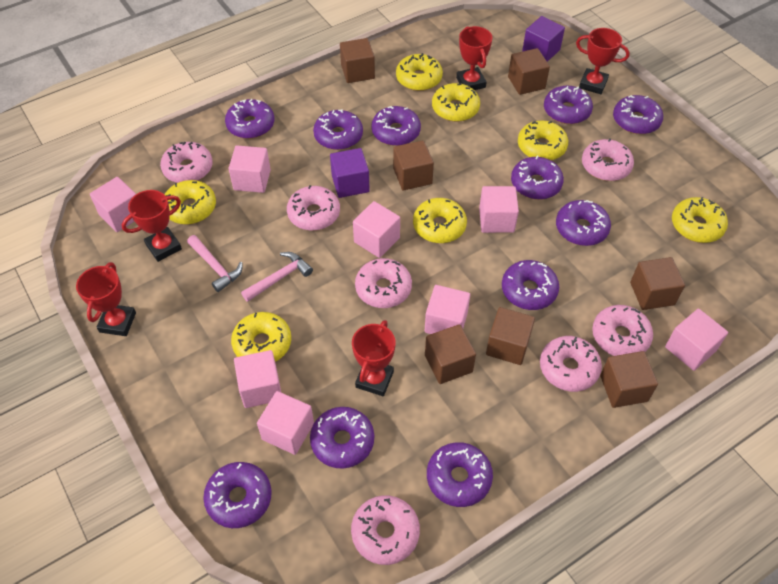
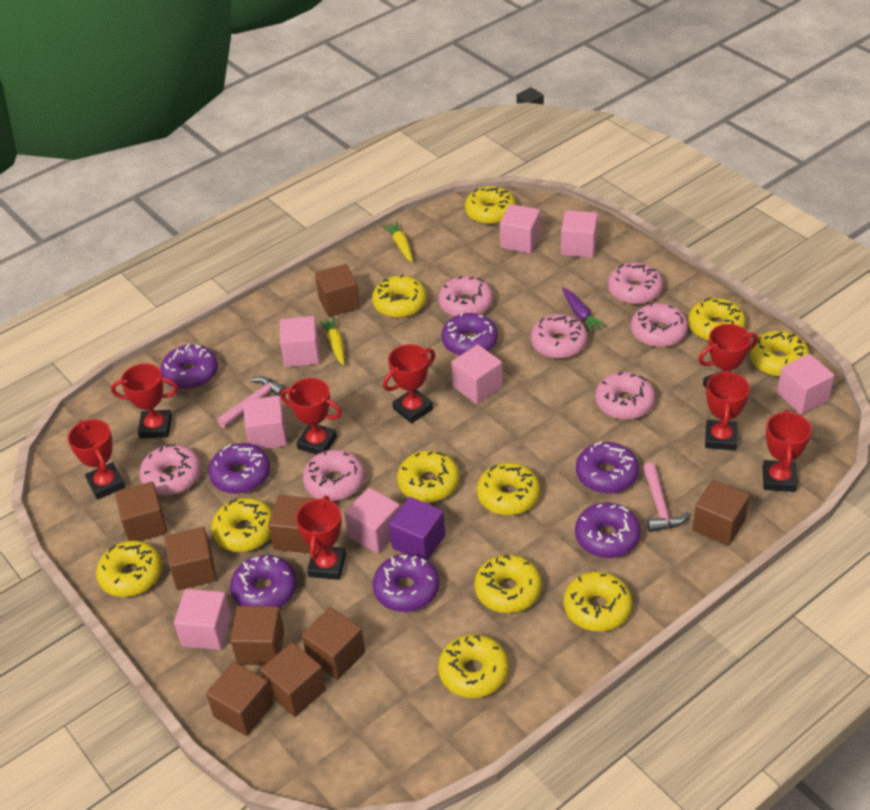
brown cube: [340,38,375,83] [393,140,434,191] [425,324,476,384] [486,307,535,365] [508,48,550,95] [600,351,658,408] [630,257,685,310] = 7 -> [115,482,168,541] [165,527,217,590] [206,662,273,736] [230,606,284,665] [260,642,326,717] [268,495,315,553] [302,607,365,680] [315,264,360,317] [692,479,750,546] = 9
purple carrot: none = 0 -> [562,288,605,332] = 1
purple cube: [330,148,370,198] [522,16,565,62] = 2 -> [389,497,445,560] = 1
purple donut: [203,462,272,528] [225,99,275,139] [310,407,374,469] [313,109,363,150] [371,106,421,146] [427,442,493,507] [502,260,559,310] [511,156,564,200] [544,86,593,124] [556,200,611,246] [613,95,663,134] = 11 -> [161,343,218,390] [208,443,270,494] [230,555,297,608] [373,554,439,612] [442,313,498,356] [575,503,641,558] [576,441,639,494] = 7
red trophy: [76,262,136,336] [122,190,182,262] [352,320,395,396] [456,26,492,90] [576,28,630,94] = 5 -> [68,419,125,500] [111,363,178,439] [280,378,342,455] [296,496,346,580] [383,344,435,424] [698,324,758,388] [705,370,750,451] [763,410,812,492] = 8
yellow carrot: none = 0 -> [318,317,344,365] [383,222,413,262] = 2
yellow donut: [164,180,216,225] [231,312,291,362] [396,53,443,91] [413,198,467,243] [432,83,480,122] [518,120,568,160] [672,197,728,243] = 7 -> [96,540,162,597] [211,498,272,552] [372,274,427,318] [397,451,459,502] [438,634,509,698] [465,186,516,225] [474,554,542,613] [477,463,540,516] [564,571,632,632] [688,298,746,341] [750,331,810,377] = 11

